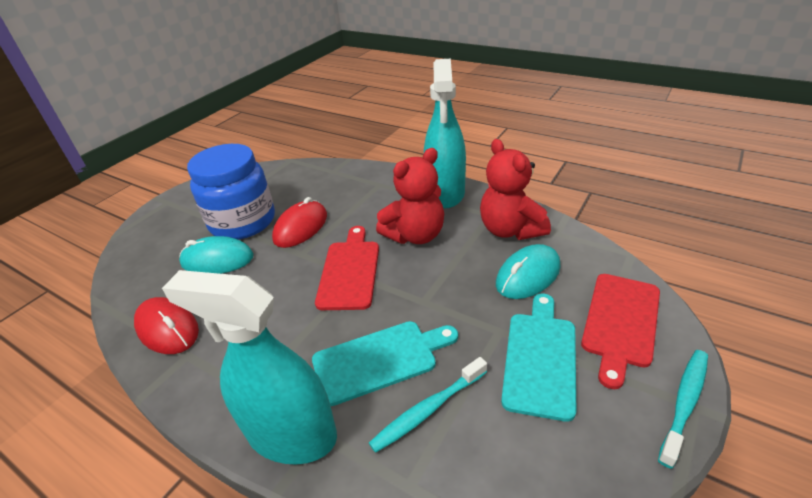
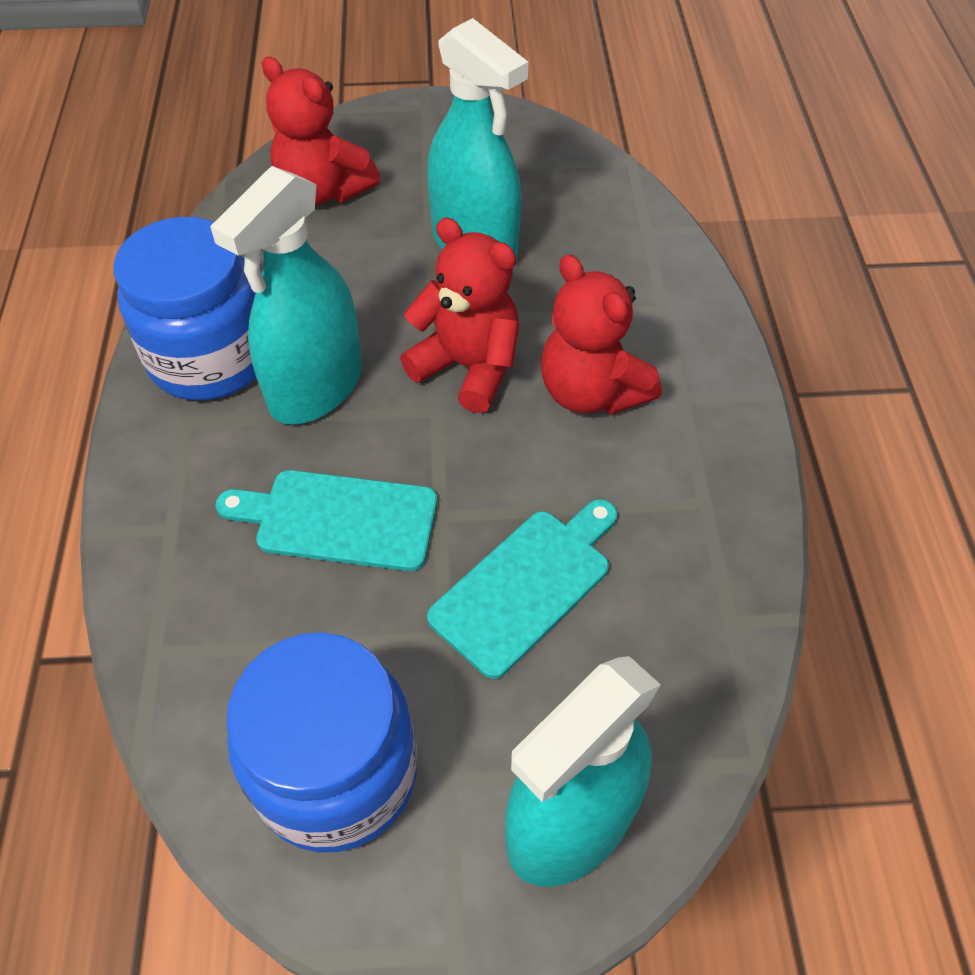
blue jar: [187,144,275,240] = 1 -> [114,217,256,401] [226,632,417,853] = 2
red cutting board: [315,226,379,310] [581,274,660,389] = 2 -> none = 0
red mouse: [134,297,199,354] [272,197,327,248] = 2 -> none = 0
red teddy bear: [376,148,444,244] [480,139,551,240] = 2 -> [262,57,380,205] [400,217,519,413] [541,254,662,415] = 3
turquoise mouse: [179,236,253,274] [496,244,561,299] = 2 -> none = 0
turquoise spray bottle: [162,270,337,464] [424,58,466,208] = 2 -> [210,166,362,425] [427,18,528,259] [505,656,661,887] = 3
turquoise toothbrush: [369,357,487,453] [658,350,708,469] = 2 -> none = 0

